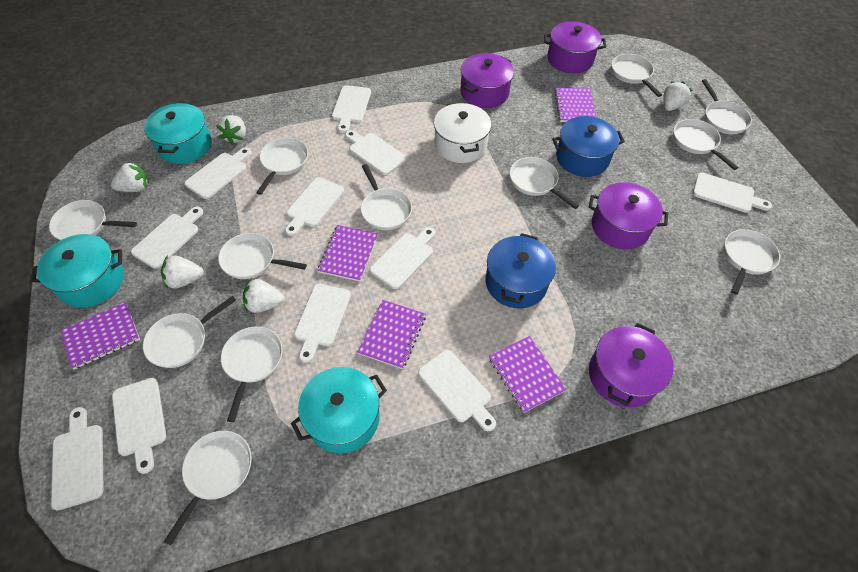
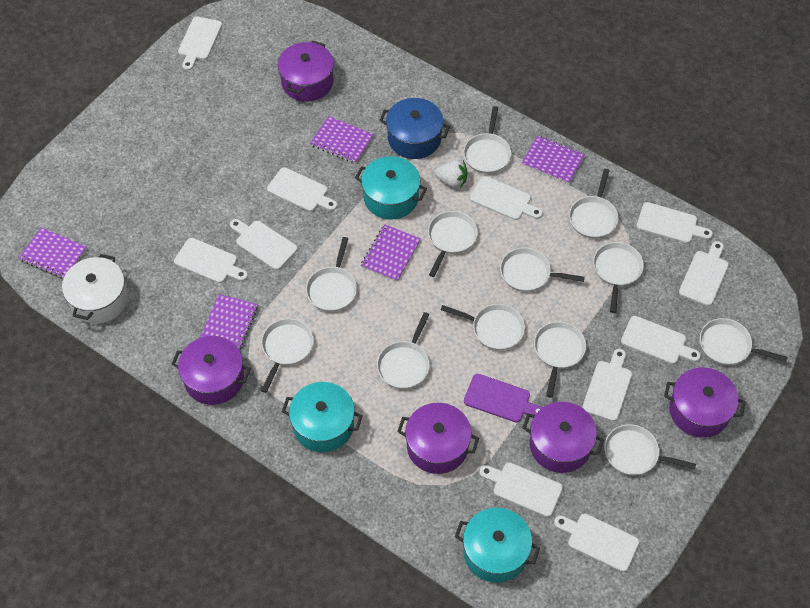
blue pot: [485,233,556,308] [552,116,625,177] = 2 -> [379,98,450,159] = 1
purple cutting board: none = 0 -> [464,374,543,422] = 1
purple pot: [460,53,514,108] [544,21,606,73] [589,182,668,249] [589,323,674,407] = 4 -> [172,336,250,405] [278,40,334,102] [397,403,479,474] [522,402,604,473] [664,367,746,438] = 5
white strawberry: [111,161,149,192] [161,255,204,289] [216,115,246,145] [243,278,285,313] [663,81,693,111] = 5 -> [434,160,467,189] = 1

